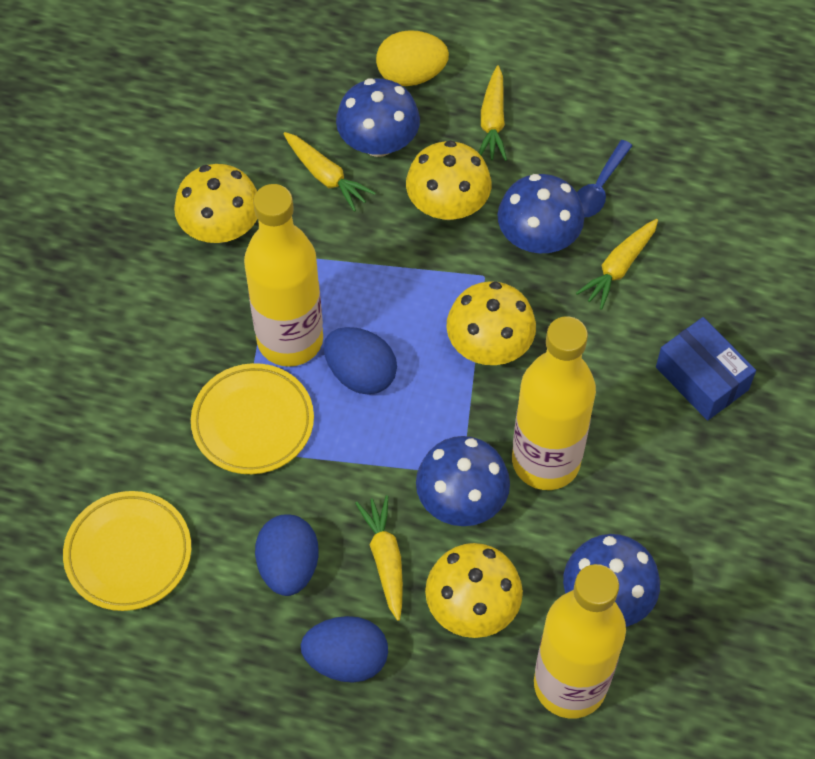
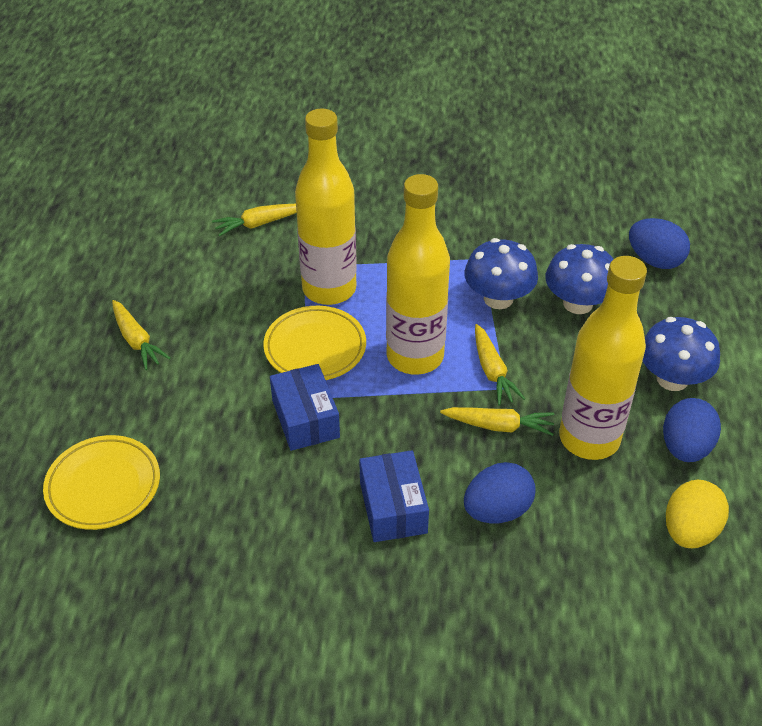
blue box: [656,317,756,421] = 1 -> [270,364,340,451] [359,450,429,542] = 2
blue mushroom: [336,78,420,157] [416,436,510,526] [498,174,584,253] [563,534,660,627] = 4 -> [464,238,538,309] [546,244,613,314] [643,317,720,391] = 3
blue spoon: [577,140,633,217] = 1 -> none = 0
yellow mushroom: [174,164,257,243] [406,140,491,220] [425,543,523,638] [446,281,536,365] = 4 -> none = 0

